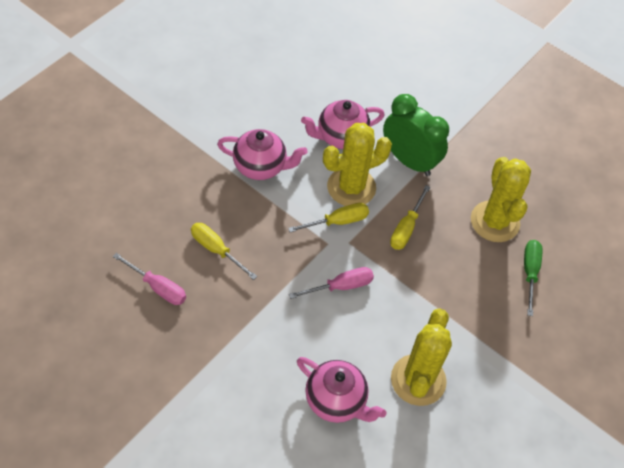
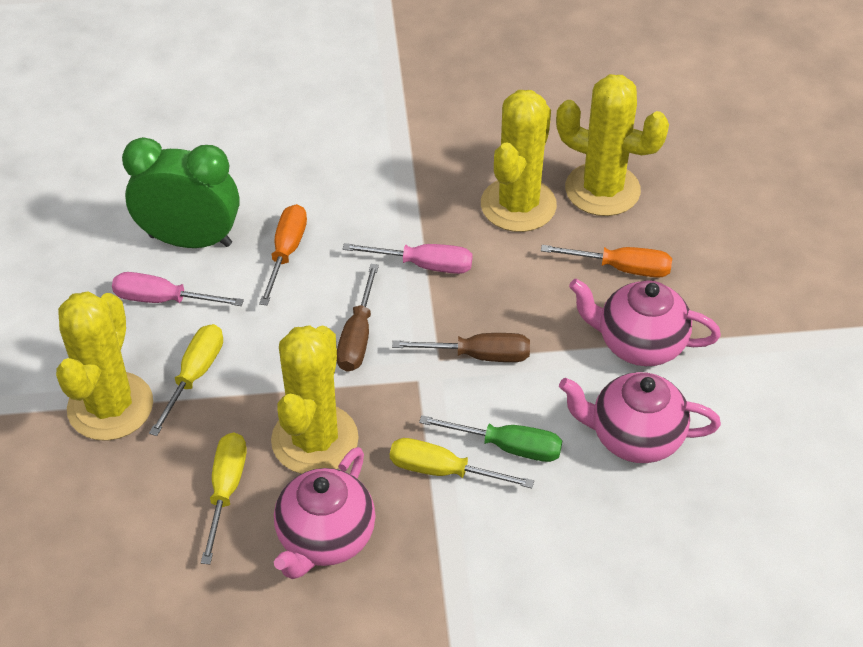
brown screwdriver: none = 0 -> [337,264,379,372] [392,333,530,362] = 2
orange screwdriver: none = 0 -> [259,204,307,305] [541,245,672,278] = 2
yellow cactus: [323,123,392,206] [391,308,452,406] [471,157,531,242] = 3 -> [56,291,153,441] [271,325,359,474] [481,90,557,232] [556,74,669,216] = 4

